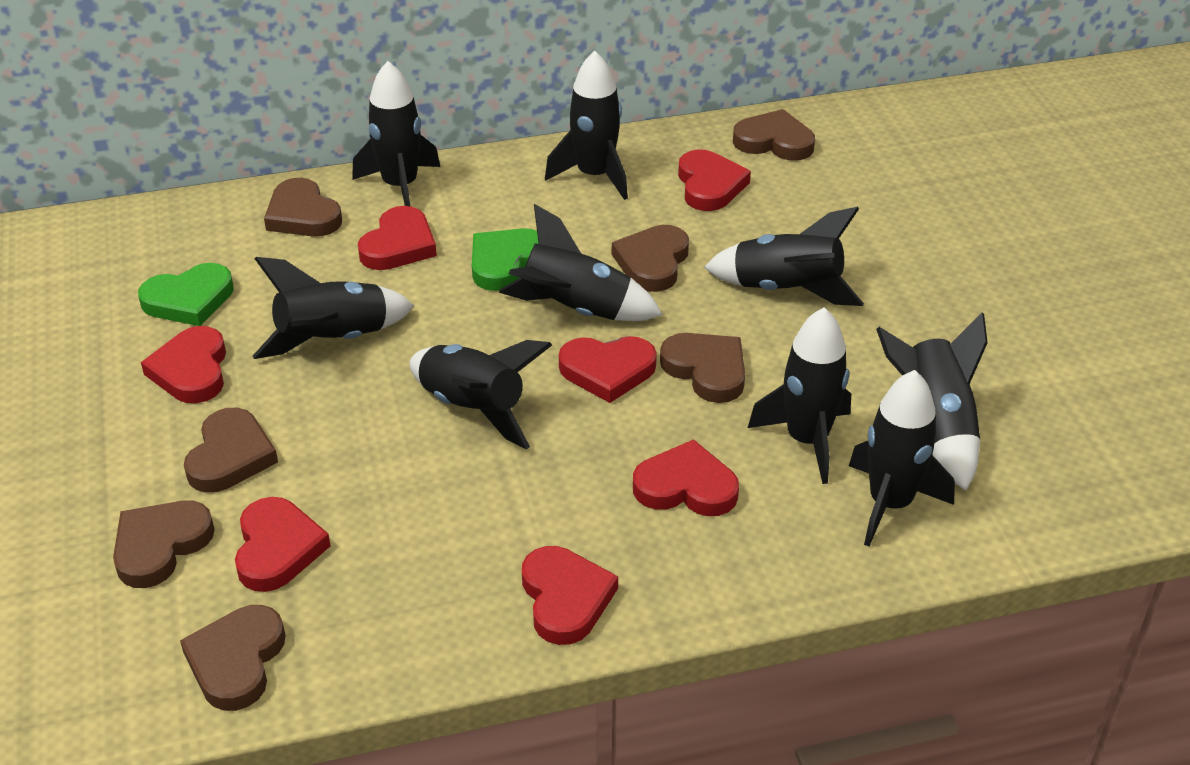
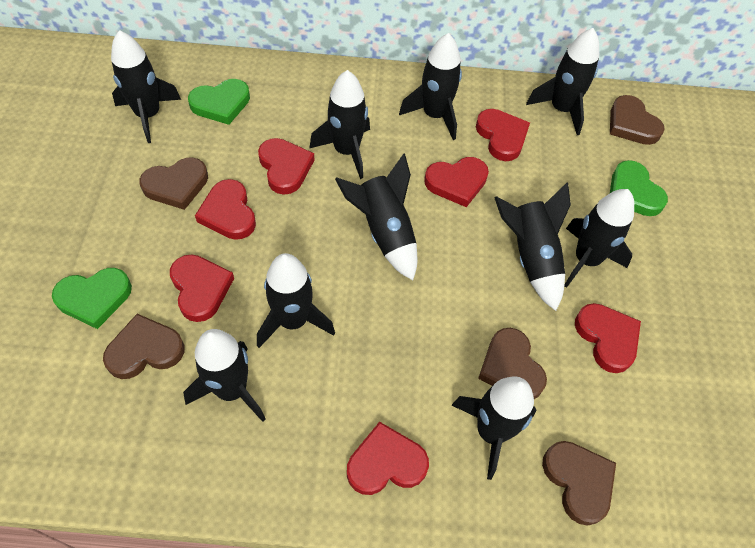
black rocket: [253,257,414,359] [352,61,440,206] [410,340,552,449] [499,204,663,321] [545,51,628,200] [704,207,864,306] [748,307,851,484] [849,370,955,547] [876,313,988,491] = 9 -> [111,30,181,143] [183,329,265,422] [257,253,335,348] [309,70,370,179] [335,154,417,280] [399,33,462,140] [452,376,536,480] [494,182,571,311] [526,28,599,135] [564,189,634,288] = 10
brown heart: [113,500,215,588] [180,605,286,711] [184,408,278,493] [264,178,342,237] [612,225,689,292] [660,333,745,403] [733,109,815,161] = 7 -> [103,314,185,379] [139,157,208,210] [478,328,547,399] [542,441,616,526] [610,95,665,145] = 5
green heart: [138,263,234,326] [472,228,539,291] = 2 -> [52,268,132,329] [188,79,250,125] [610,160,668,216] = 3

